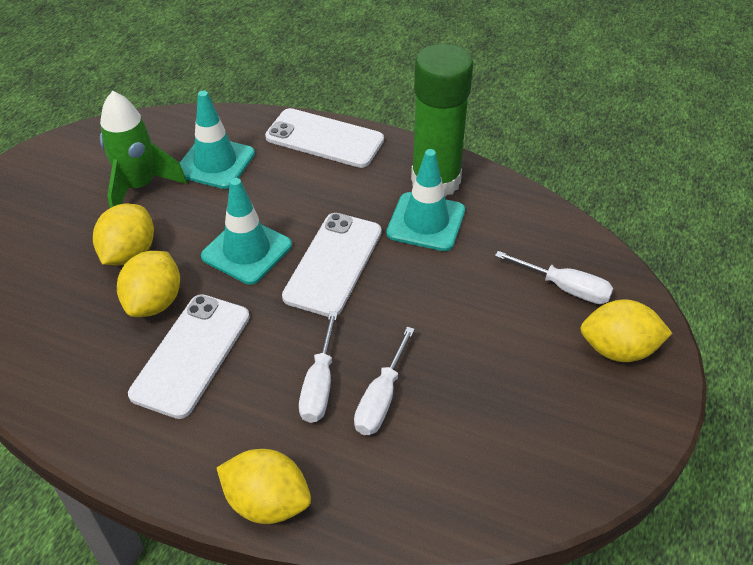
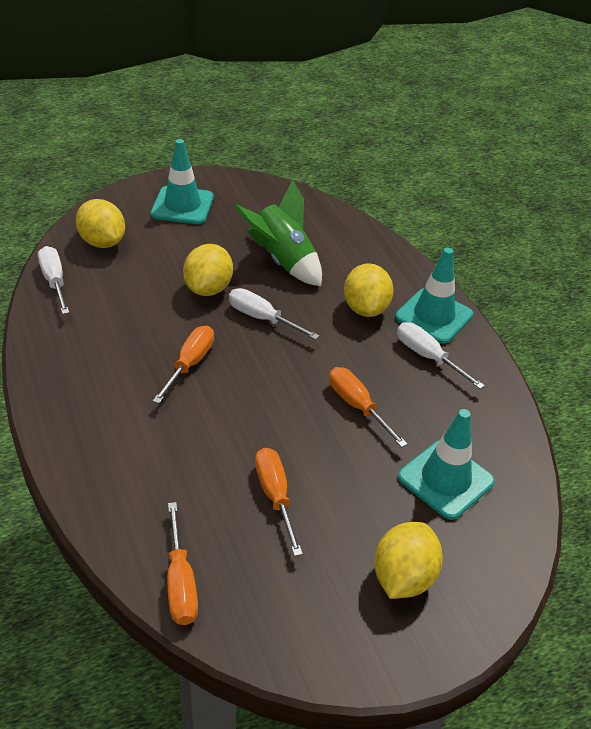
green glue stick: [411,44,473,197] = 1 -> none = 0
orange screwdriver: none = 0 -> [153,326,214,404] [167,502,198,625] [255,448,303,556] [329,367,408,448] = 4
white phone: [128,294,250,419] [265,108,384,168] [282,213,382,317] = 3 -> none = 0

